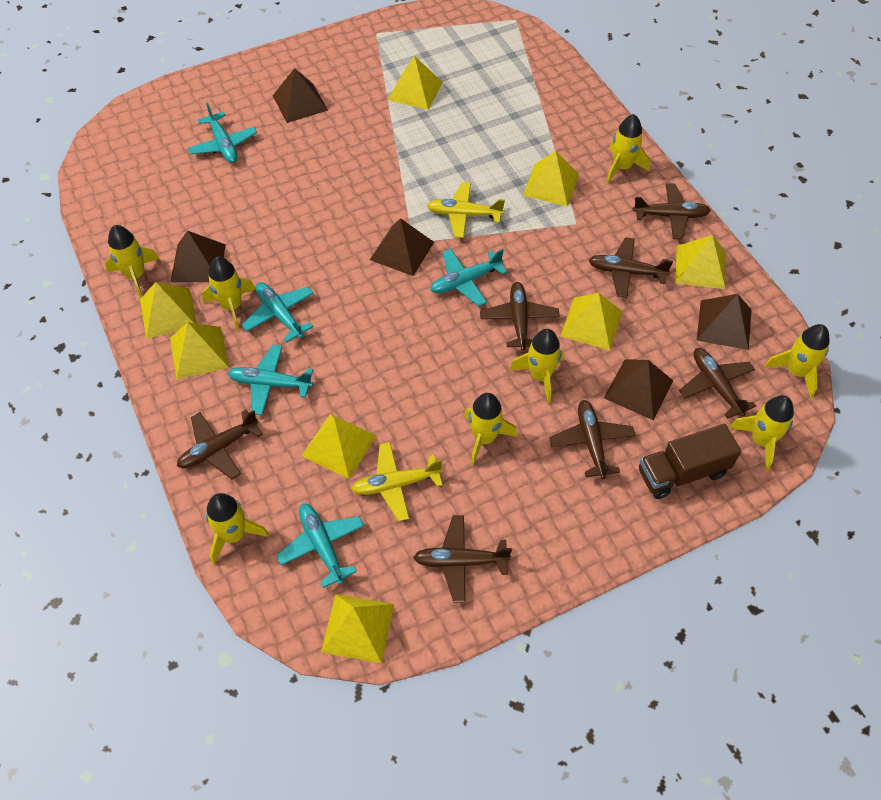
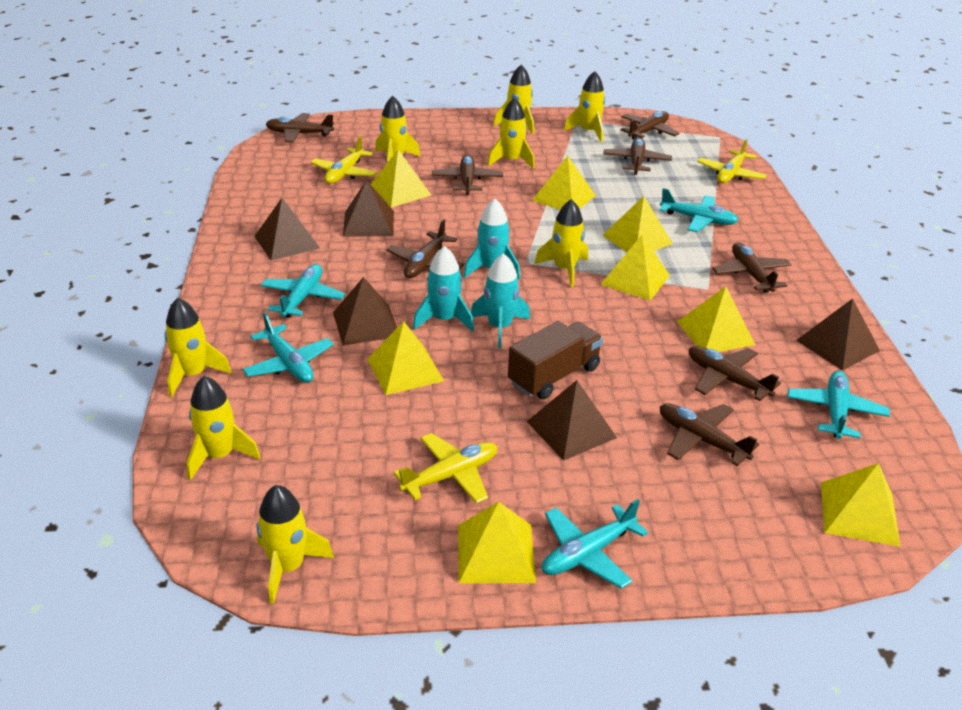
brown plane: [177,410,263,480] [413,516,512,603] [480,282,560,351] [549,400,635,479] [589,237,673,298] [633,183,711,239] [679,348,756,419] = 7 -> [266,113,334,143] [386,219,464,278] [432,154,503,195] [603,137,672,175] [620,111,679,140] [660,404,759,466] [689,346,781,401] [712,242,792,293] = 8
turquoise rocket: none = 0 -> [413,246,474,332] [464,199,520,279] [471,253,530,348] = 3
yellow plane: [351,442,443,521] [427,182,505,238] = 2 -> [311,136,378,184] [393,433,498,504] [697,138,767,184] = 3

